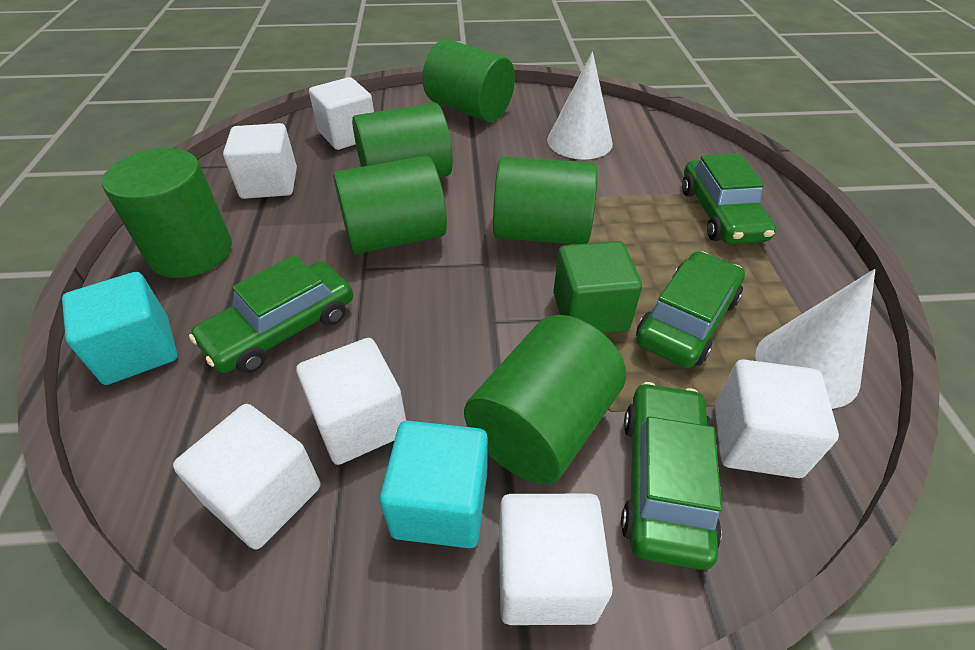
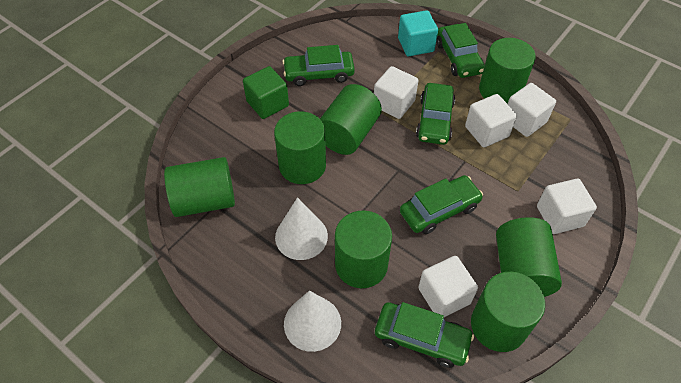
green car: [189,255,353,373] [621,382,722,570] [636,251,745,368] [682,153,776,244] = 4 -> [283,45,355,86] [375,302,474,368] [400,175,483,234] [416,83,455,145] [436,23,485,78] = 5
green cylinder: [102,148,232,278] [333,156,447,254] [352,103,453,178] [422,39,515,122] [464,315,626,484] [493,156,597,244] = 6 -> [164,157,235,217] [274,111,326,184] [320,84,382,155] [335,211,392,288] [471,272,545,352] [479,38,536,104] [496,217,562,297] = 7
turquoise cube: [62,272,177,385] [380,421,488,548] = 2 -> [398,10,438,56] = 1
white cube: [173,404,320,549] [223,123,297,199] [296,338,406,465] [309,77,374,150] [499,494,613,625] [715,359,839,478] = 6 -> [374,66,418,119] [418,256,478,317] [465,94,517,147] [508,83,556,137] [537,179,597,234] = 5

